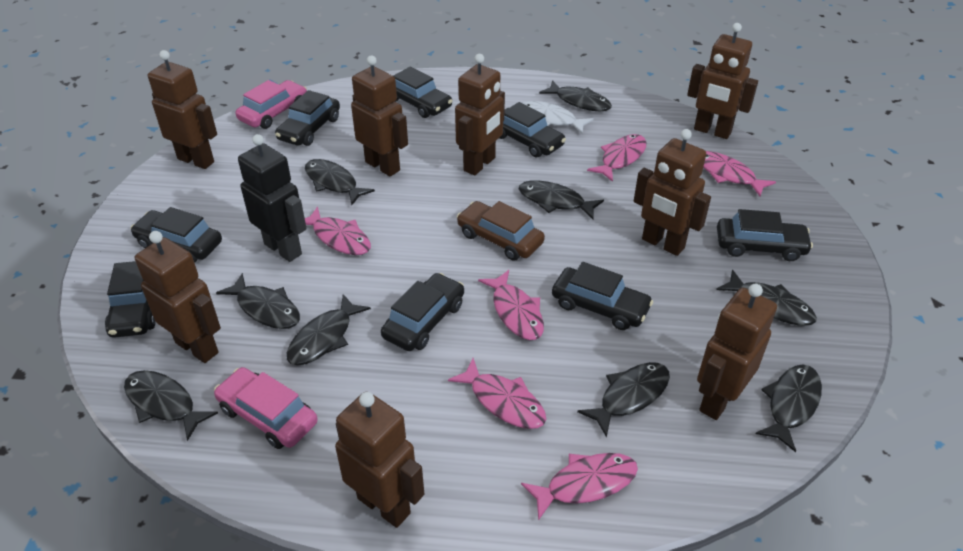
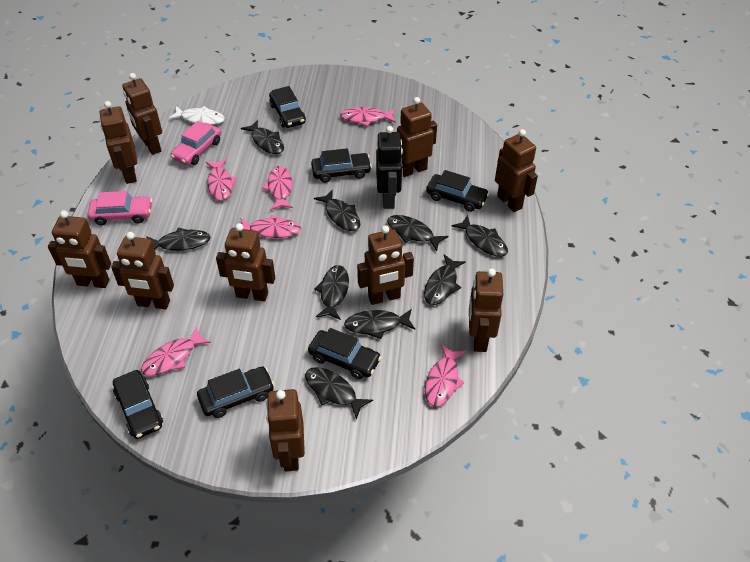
black car: [105,261,156,338] [130,207,222,263] [275,90,340,146] [381,273,464,351] [393,67,453,118] [500,102,566,157] [552,262,653,330] [717,209,813,261] = 8 -> [113,370,163,439] [197,366,274,418] [269,86,306,128] [308,328,381,379] [311,148,372,183] [426,170,489,212] = 6
brown car: [457,201,545,261] = 1 -> none = 0
brown robot: [135,231,221,363] [148,50,217,169] [335,391,424,528] [351,55,408,176] [455,54,505,175] [634,129,711,256] [687,23,758,139] [697,284,777,420] = 8 -> [48,211,111,288] [100,101,137,184] [111,232,174,309] [122,73,162,155] [216,223,275,301] [266,389,305,471] [357,225,414,305] [397,97,437,177] [469,268,503,352] [495,129,538,212] = 10

